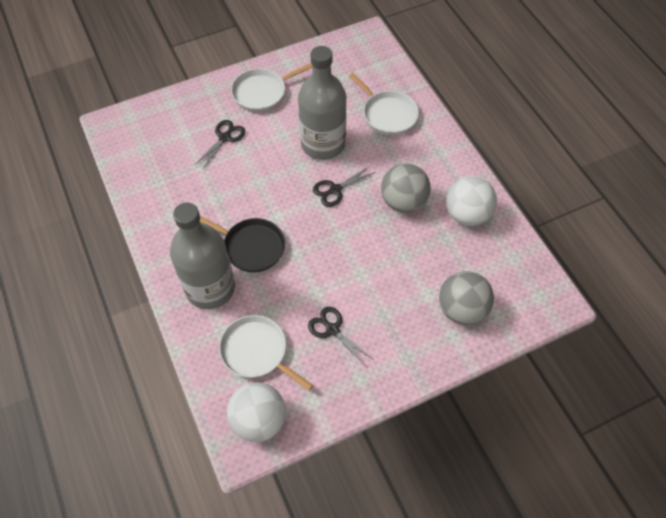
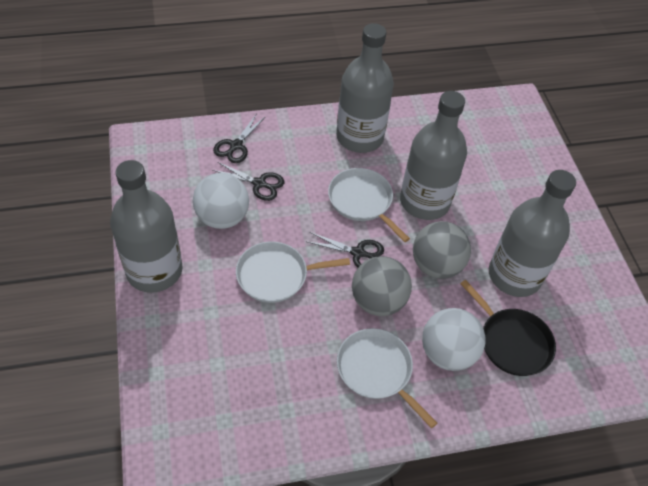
grey bottle: [170,202,235,309] [298,46,346,160] = 2 -> [110,160,183,293] [336,23,394,153] [400,91,467,220] [489,170,576,297] = 4

